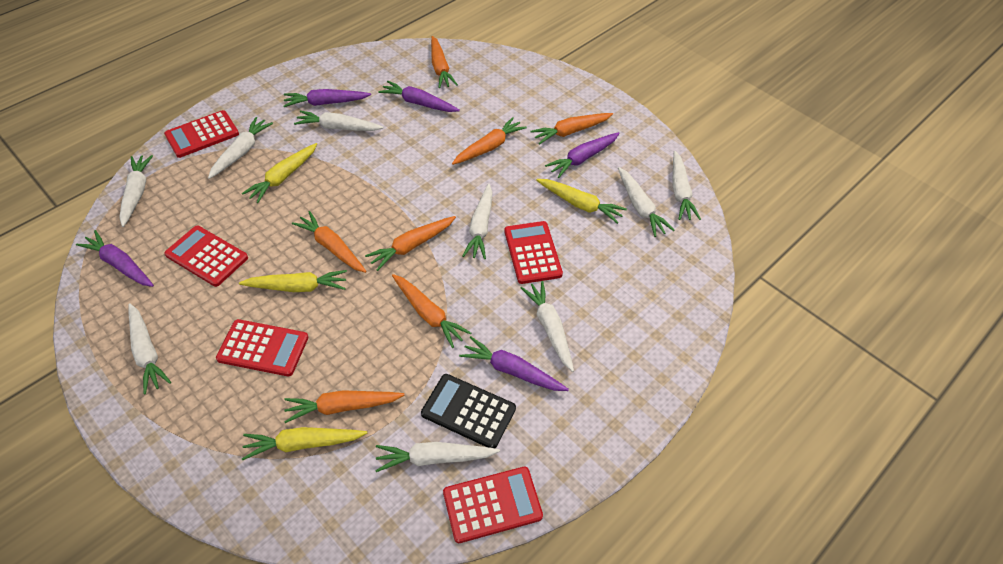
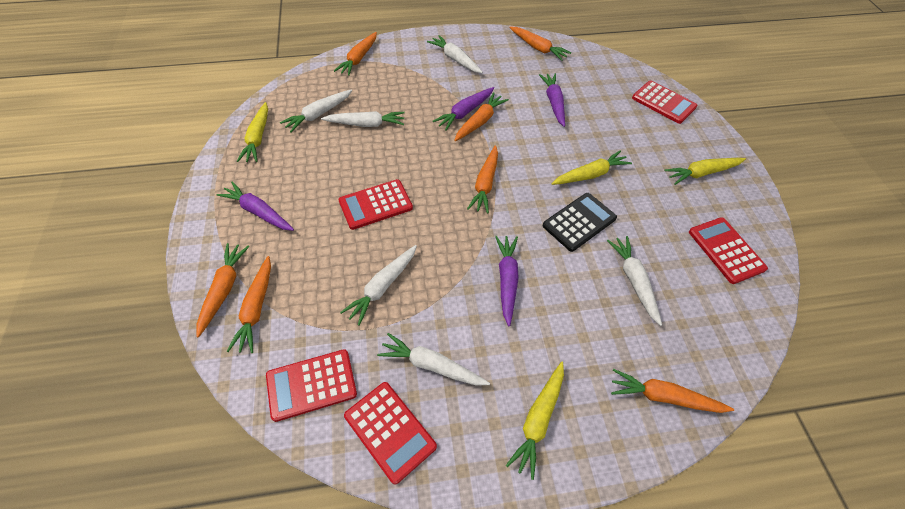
purple carrot: [76,230,154,287] [283,89,371,107] [378,81,460,112] [459,336,569,391] [545,132,620,178] = 5 -> [216,182,294,231] [433,87,494,131] [495,236,519,326] [539,73,565,127] = 4
white carrot: [120,155,153,227] [128,303,171,395] [208,117,273,179] [294,111,384,131] [375,442,500,472] [462,184,492,259] [521,281,574,372] [618,167,674,237] [672,151,701,220] = 9 -> [280,89,352,133] [321,111,405,127] [340,245,417,326] [377,333,490,385] [427,35,483,73] [607,236,662,326] = 6

